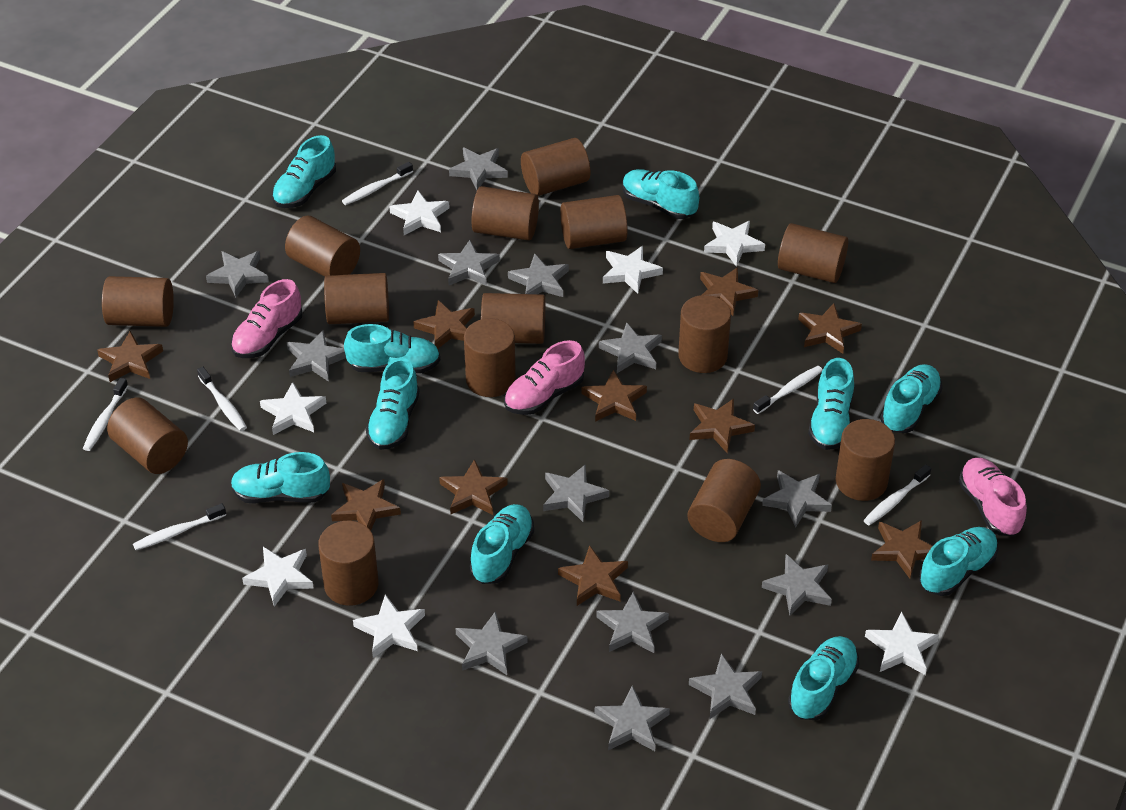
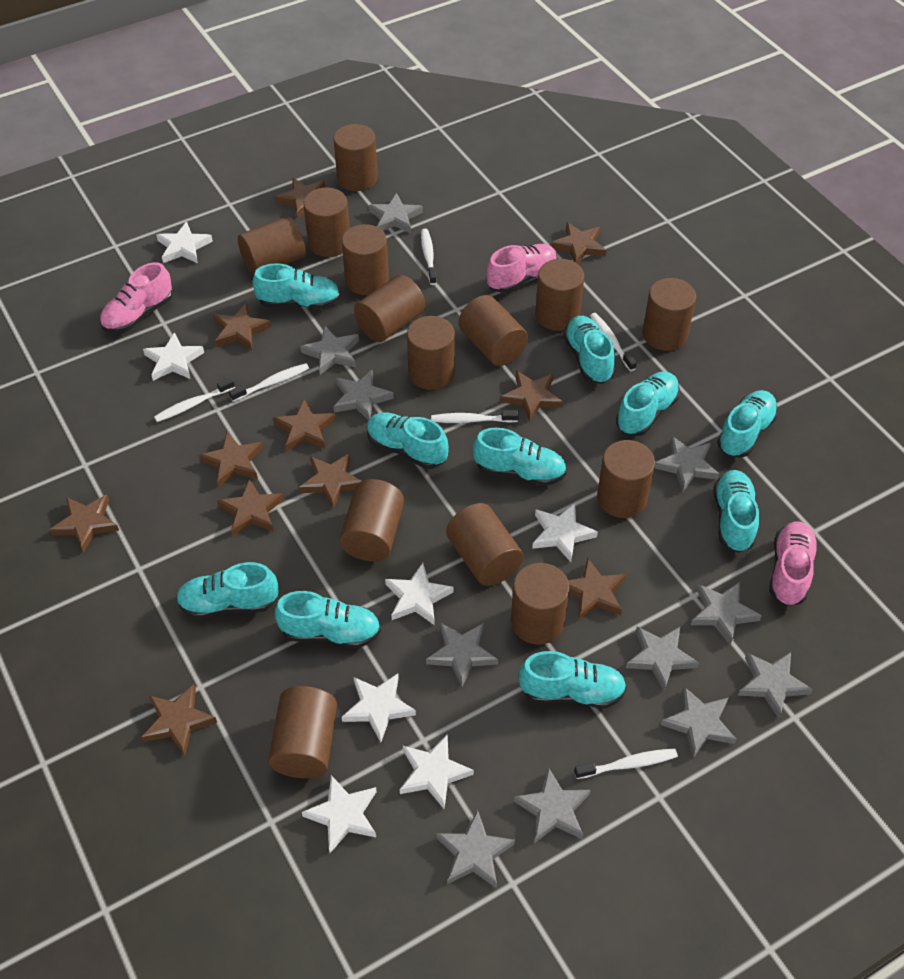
brown star: [97,331,163,382] [331,479,401,530] [413,300,475,349] [439,459,508,515] [558,545,628,606] [582,370,647,422] [690,399,755,453] [700,267,758,316] [798,304,862,354] [871,520,932,579] = 10 -> [50,495,119,553] [141,684,217,755] [199,432,263,487] [213,303,271,350] [217,478,284,536] [273,399,336,451] [275,178,325,219] [299,453,362,509] [501,371,563,422] [551,222,607,264] [568,557,626,620] = 11
grey star: [206,251,269,298] [287,330,346,382] [438,240,500,286] [449,148,508,190] [456,611,528,675] [508,254,569,297] [543,464,609,522] [595,685,670,751] [596,592,669,653] [599,322,662,373] [689,653,762,719] [762,470,832,528] [762,554,832,616] = 13 -> [300,326,359,375] [333,370,394,421] [368,193,423,233] [426,623,498,687] [436,810,515,888] [514,767,591,843] [626,626,699,691] [654,436,719,491] [661,687,736,758] [691,582,762,645] [738,652,813,719] = 11

